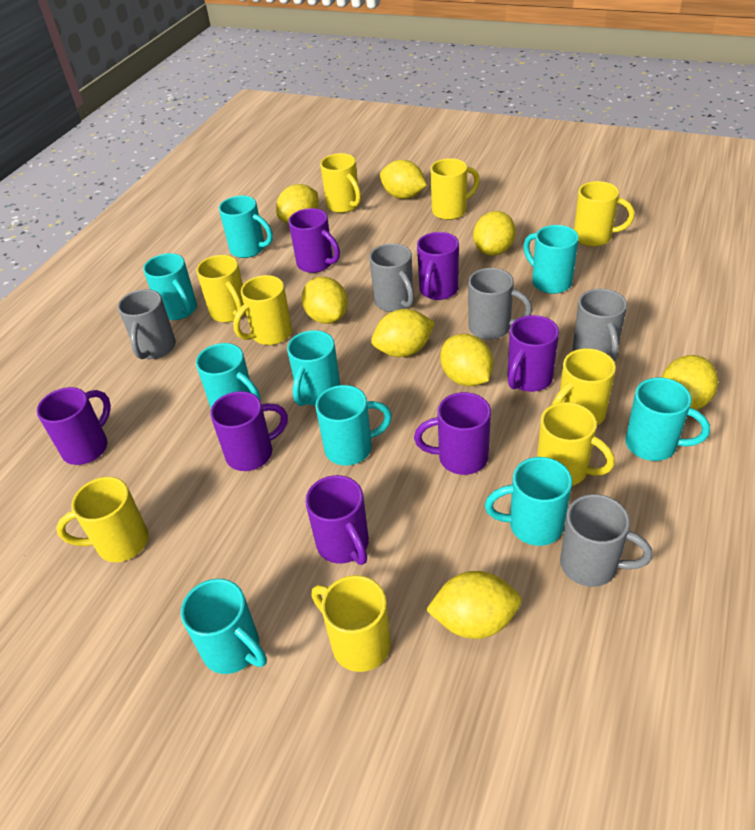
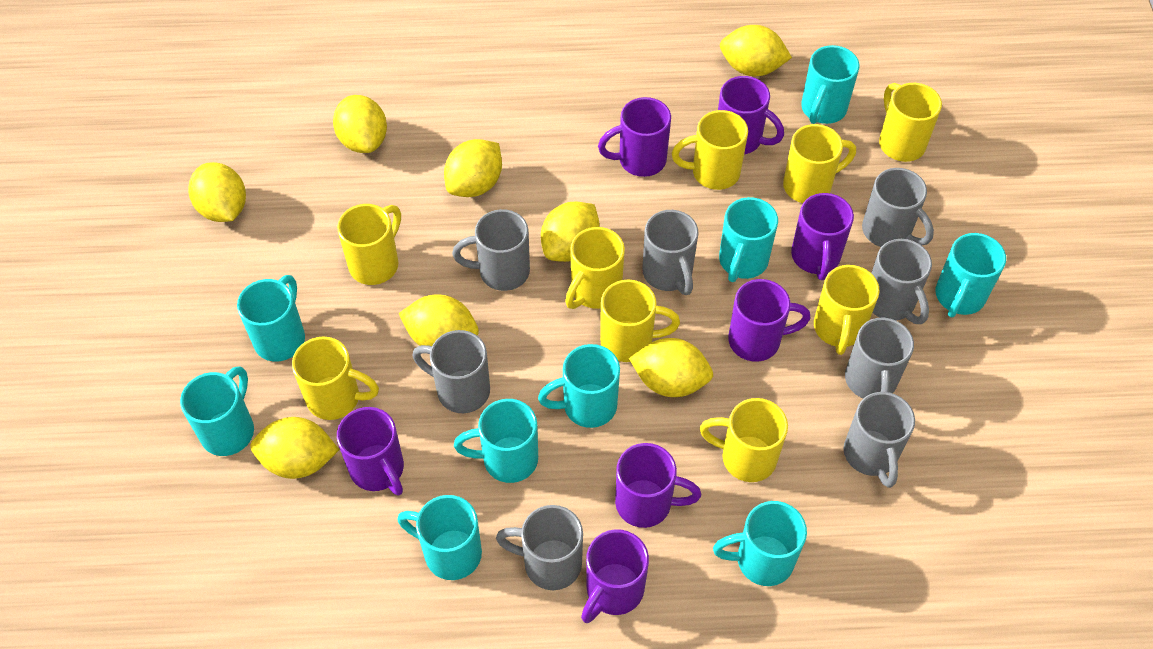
grey mug: [118,289,176,359] [369,243,414,312] [468,268,532,340] [560,494,653,587] [573,289,627,361] = 5 -> [412,330,490,413] [452,209,530,291] [496,505,583,590] [642,210,699,295] [844,392,915,488] [845,318,914,398] [862,168,934,247] [871,239,932,324] = 8

